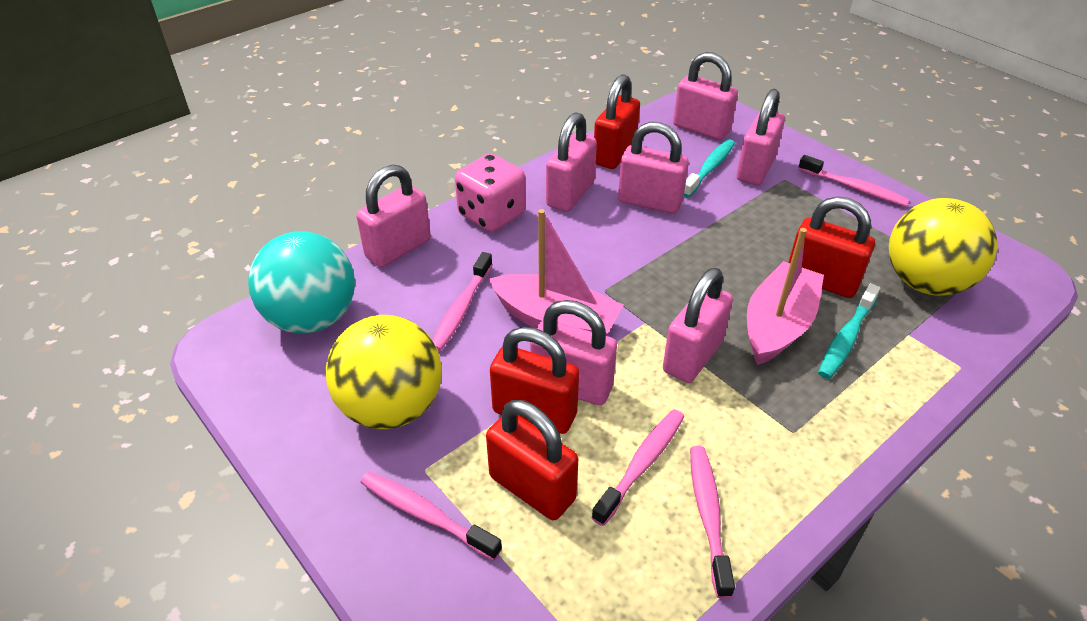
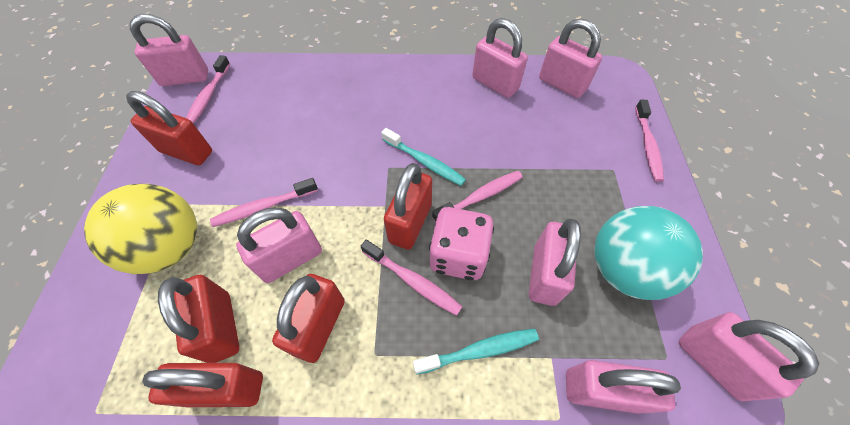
pink boat: [489,209,623,335] [747,228,824,365] = 2 -> none = 0
red padlock: [486,400,578,520] [490,327,579,434] [594,74,640,169] [788,196,875,298] = 4 -> [126,91,212,165] [142,363,263,407] [158,275,240,363] [272,274,345,363] [384,163,432,250] = 5
yellow ball: [326,315,442,429] [889,198,997,296] = 2 -> [84,184,197,274] = 1

